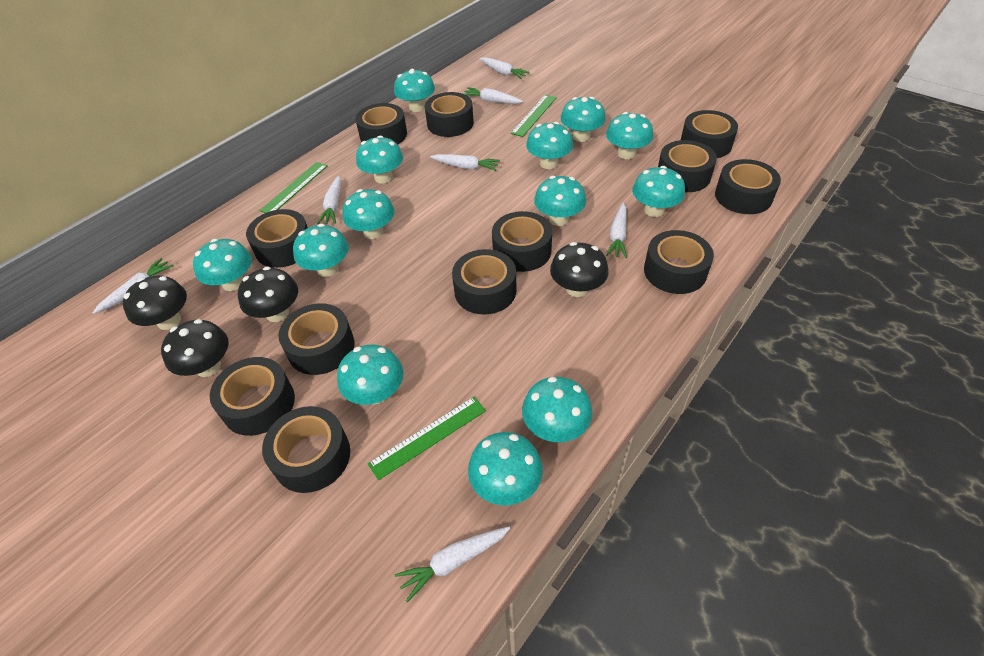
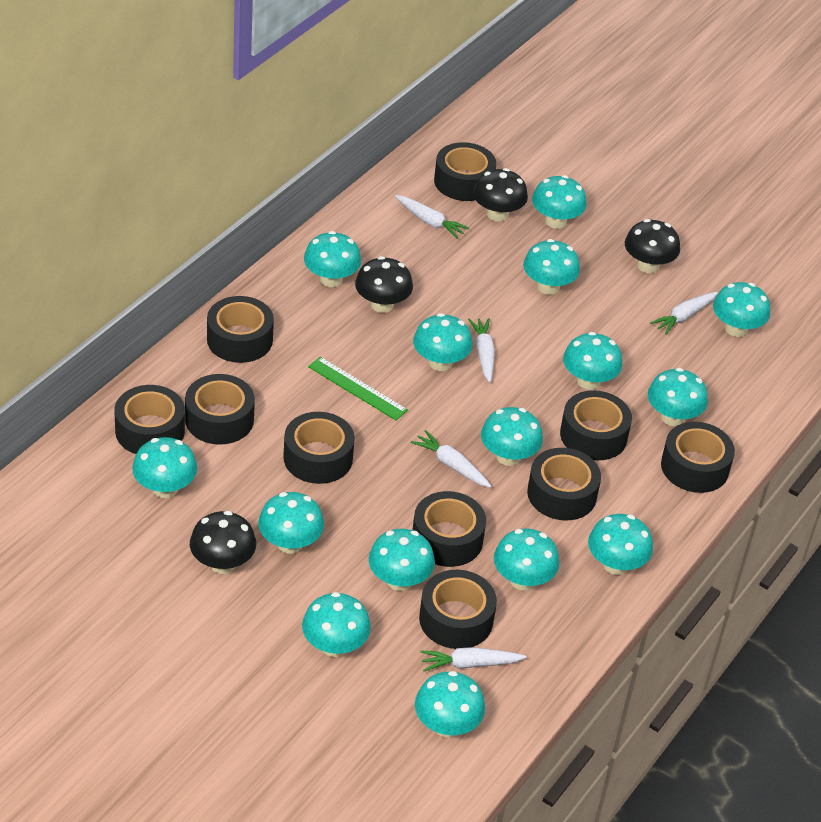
black tape: [210,357,295,436] [246,209,308,268] [262,406,350,493] [278,303,354,375] [355,103,407,144] [425,92,474,137] [452,249,516,315] [492,211,552,272] [644,230,714,294] [658,140,717,192] [681,110,738,158] [715,159,781,214] = 12 -> [115,385,185,454] [185,374,255,445] [207,296,274,363] [283,412,355,484] [412,491,486,567] [419,570,497,649] [434,142,496,201] [527,448,601,520] [560,390,632,460] [661,422,735,493] = 10
green ruler: [259,162,328,213] [368,397,486,480] [511,95,557,137] = 3 -> [308,357,408,420] = 1
turquoise mushroom: [193,239,252,291] [293,224,349,277] [337,345,404,405] [343,189,395,239] [356,135,403,183] [394,69,435,112] [468,432,543,505] [522,377,592,442] [526,122,573,169] [534,176,586,226] [561,97,606,142] [606,112,653,159] [632,166,685,217] = 13 -> [132,437,197,498] [258,492,324,554] [302,592,371,657] [304,231,361,287] [369,529,435,591] [413,313,472,371] [415,671,485,737] [481,407,543,466] [494,529,559,591] [523,239,580,295] [532,175,587,229] [563,332,622,390] [588,514,653,575] [648,368,708,426] [713,282,770,337] = 15
white carrot: [93,258,173,314] [317,176,341,224] [395,527,510,602] [430,154,500,171] [464,87,523,104] [480,57,530,79] [606,203,627,258] = 7 -> [395,195,469,239] [411,430,492,488] [420,647,527,671] [468,318,495,383] [650,292,718,335] = 5

